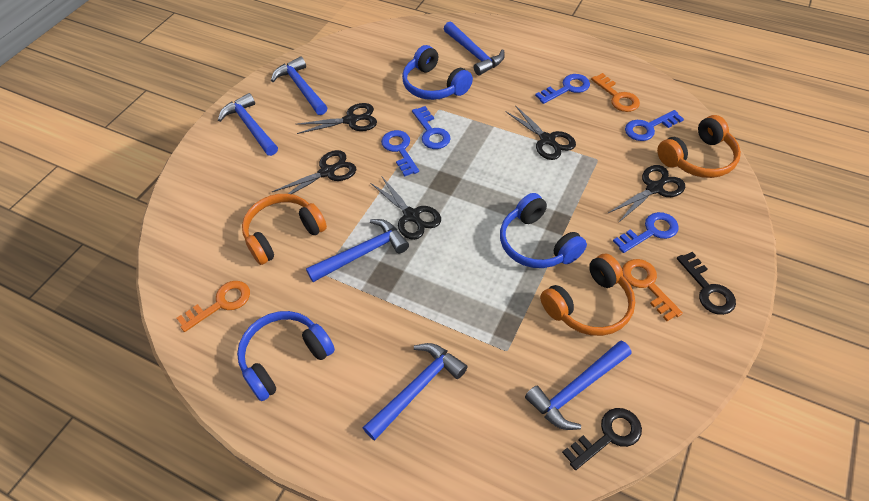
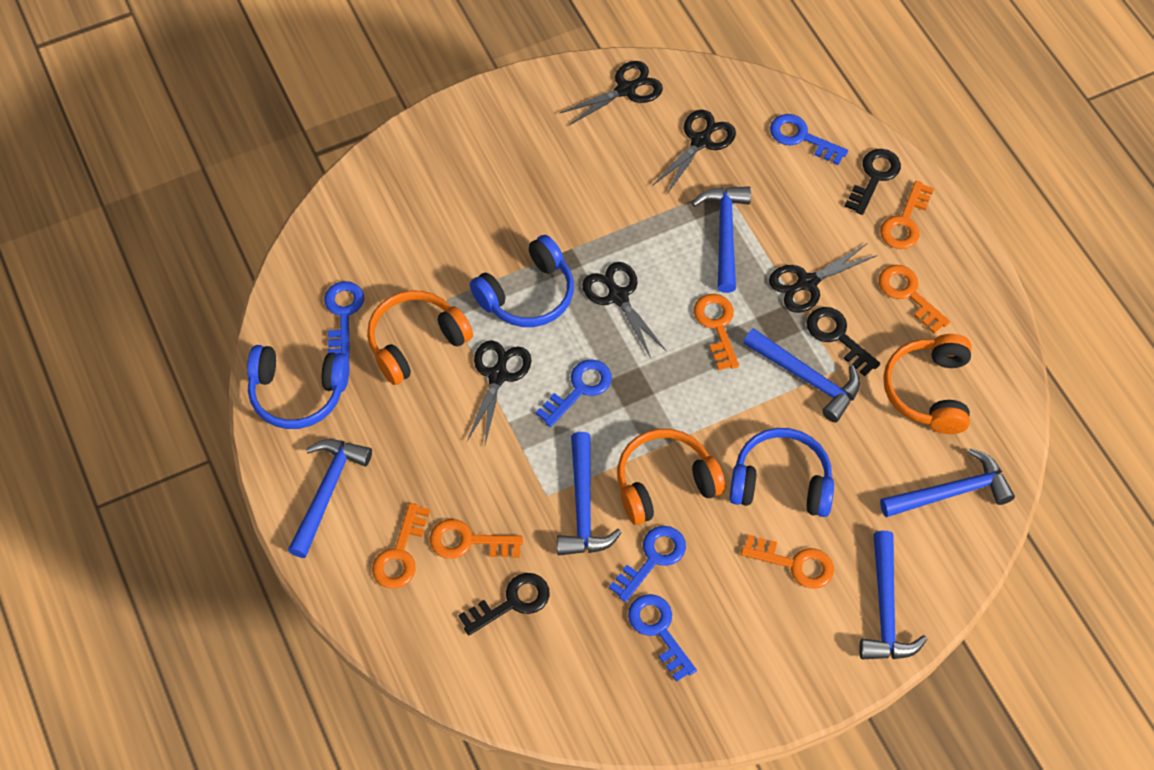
black key: [562,408,642,470] [677,252,736,315] = 2 -> [458,573,550,635] [807,307,880,376] [845,149,901,215] = 3
orange key: [177,281,250,332] [591,73,640,112] [622,259,683,321] = 3 -> [372,503,430,589] [430,519,523,559] [694,294,739,370] [741,535,834,589] [878,265,950,333] [880,181,934,249] = 6

